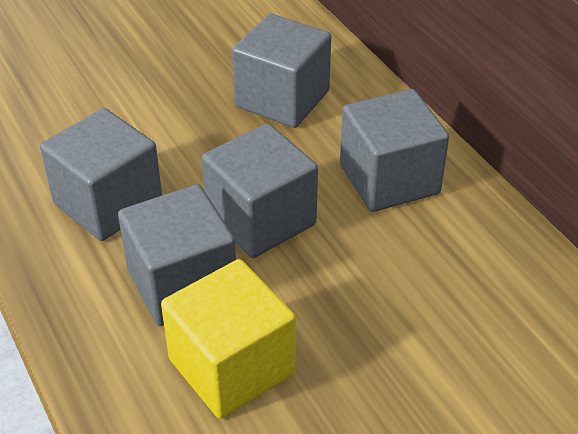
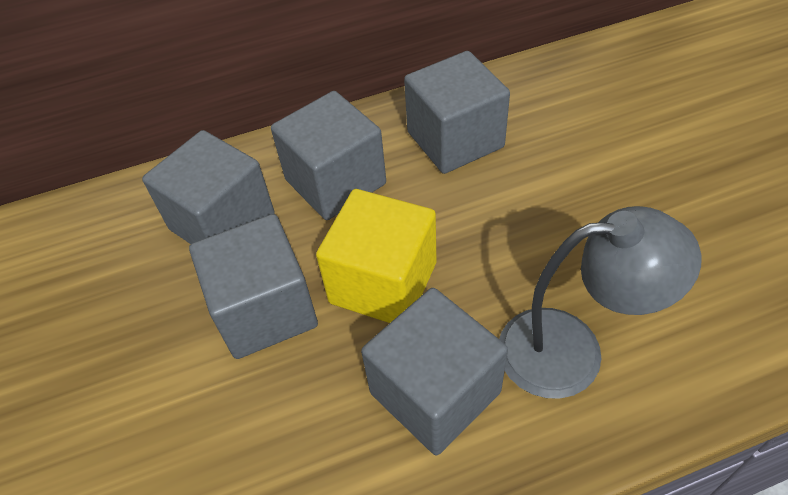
grey lamp: none = 0 -> [499,206,702,399] = 1

